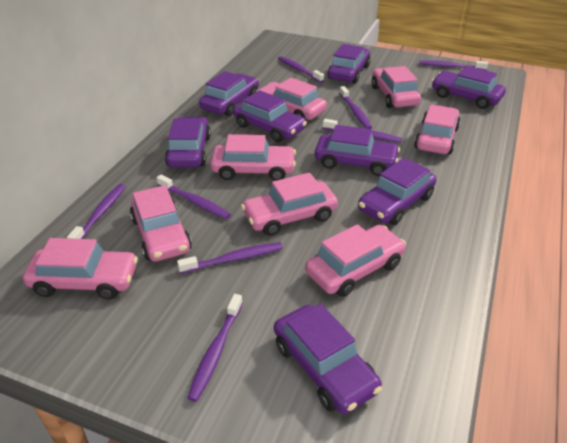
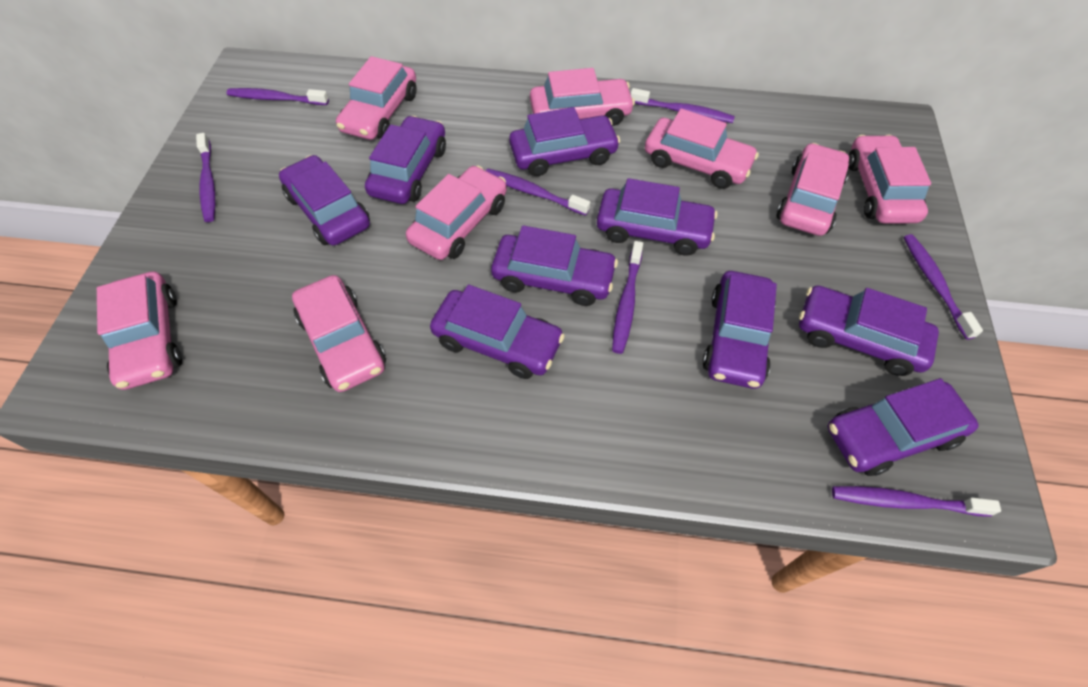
purple car: [165,117,211,167] [199,71,259,116] [233,90,307,142] [274,304,382,414] [315,125,400,176] [327,44,371,84] [358,158,436,225] [432,66,506,109] = 8 -> [279,155,370,246] [365,116,446,204] [430,284,565,379] [491,225,618,306] [509,107,620,176] [597,178,718,256] [702,271,777,389] [799,285,939,376] [828,378,978,476] = 9
purple toothbrush: [67,184,126,239] [156,175,231,219] [177,242,283,274] [187,294,243,402] [278,56,324,83] [323,119,402,143] [339,86,372,129] [419,60,488,70] = 8 -> [196,133,215,222] [227,88,329,105] [486,169,590,216] [612,241,643,354] [631,88,735,123] [832,486,1001,517] [904,234,983,340] = 7

